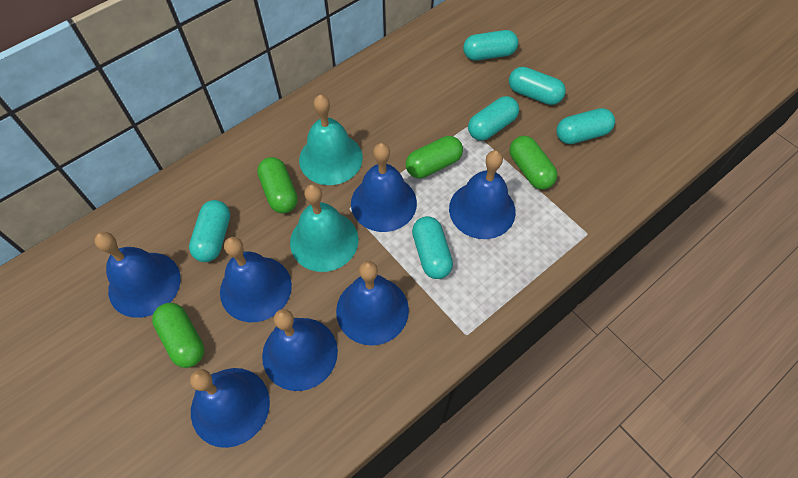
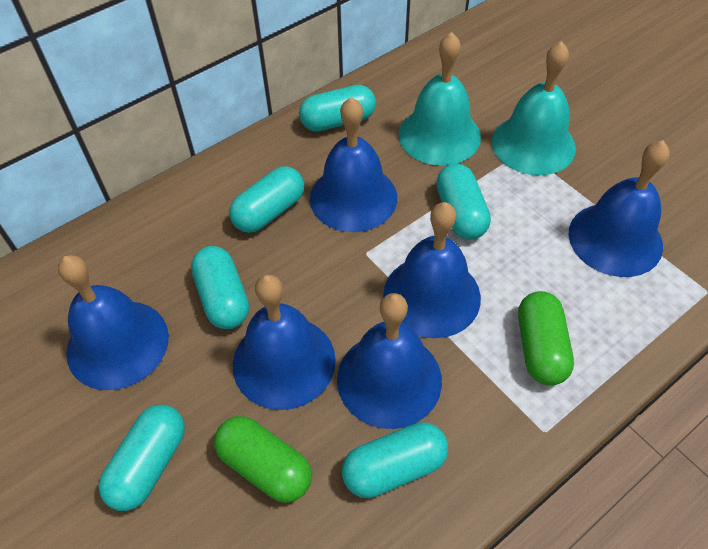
blue bell: [94,232,181,318] [190,368,270,448] [220,237,292,322] [262,309,338,391] [336,261,409,346] [351,143,417,232] [449,150,516,239] = 7 -> [58,255,169,390] [233,274,336,410] [310,97,397,232] [337,293,442,429] [383,202,481,338] [569,140,670,277] = 6
green capsule: [152,303,204,368] [257,157,298,213] [406,136,463,178] [510,136,557,190] = 4 -> [214,416,312,503] [518,291,574,386] = 2

